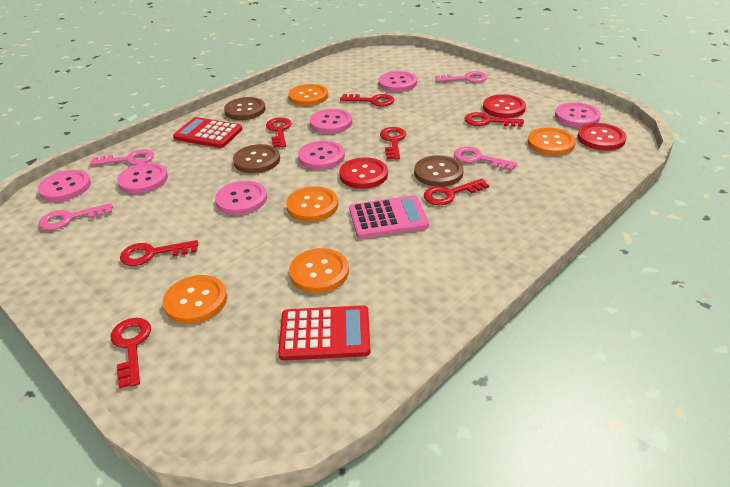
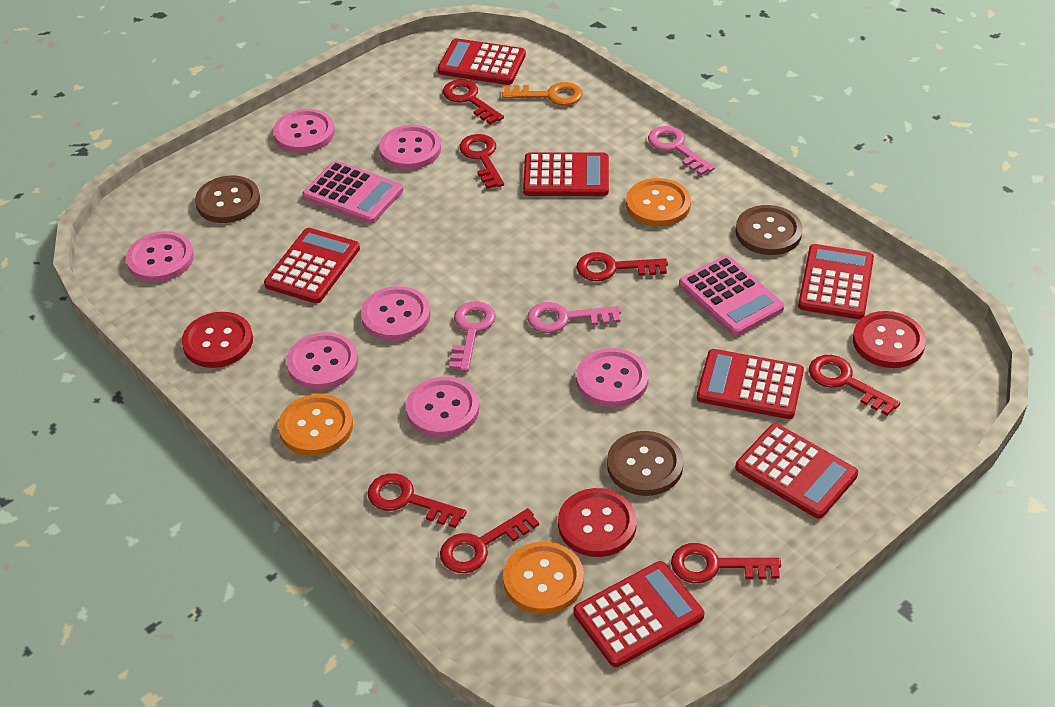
orange button: [163,275,227,324] [286,186,338,222] [289,84,328,106] [289,248,349,293] [528,127,576,155] = 5 -> [278,394,353,456] [503,541,584,614] [626,178,691,226] = 3
orange key: none = 0 -> [502,82,583,105] = 1
pink calculator: [349,195,429,238] = 1 -> [302,161,403,224] [679,255,784,336] = 2
pink key: [39,203,113,230] [90,149,154,166] [436,71,487,83] [454,147,517,171] = 4 -> [449,301,496,371] [527,302,621,333] [648,126,715,175] = 3
red calculator: [173,117,242,148] [278,305,371,361] = 2 -> [264,228,360,303] [438,38,526,85] [523,152,609,196] [573,561,704,667] [697,349,804,419] [735,423,858,519] [798,244,874,319] = 7

